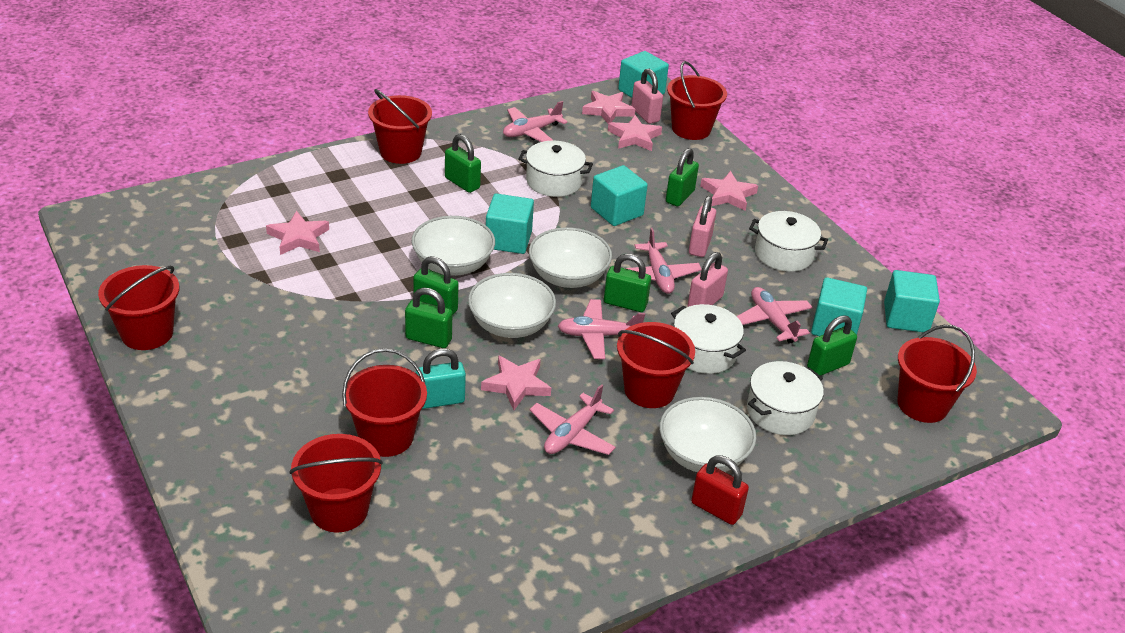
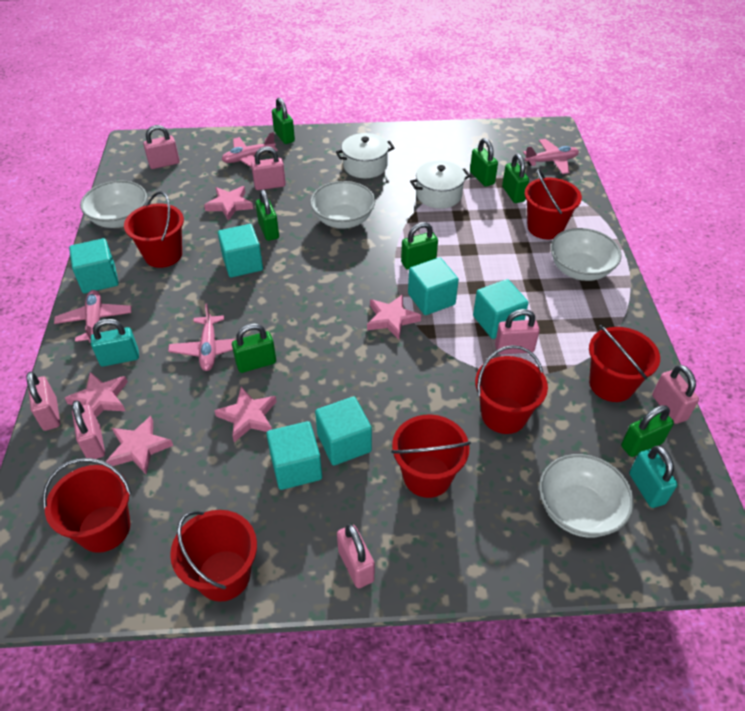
green padlock: [405,288,452,348] [413,256,459,316] [445,134,481,193] [604,254,651,312] [666,148,699,206] [807,315,857,376] = 6 -> [232,323,276,373] [255,190,279,241] [272,98,295,144] [401,222,438,269] [470,138,498,187] [502,154,529,203] [621,405,674,457] = 7
pink padlock: [631,69,663,124] [687,252,728,307] [689,196,716,257] = 3 -> [26,372,60,431] [72,400,105,459] [143,125,180,169] [251,147,286,190] [337,524,375,588] [495,309,540,355] [652,365,699,424] = 7
pink plane: [503,101,568,142] [529,384,616,455] [558,299,645,359] [625,228,702,294] [737,287,813,344] = 5 -> [54,290,132,343] [168,304,237,371] [222,132,278,168] [523,139,579,174] = 4
red padlock: [691,456,749,525] = 1 -> none = 0
turquoise cube: [486,193,534,254] [591,165,648,226] [618,51,669,98] [811,277,867,336] [884,270,940,333] = 5 -> [69,238,119,293] [218,224,263,278] [266,421,322,490] [315,396,372,466] [408,257,459,315] [473,279,528,339] = 6
turquoise padlock: [416,349,466,409] = 1 -> [91,319,139,367] [629,446,677,508] = 2
white pot: [518,141,593,197] [671,304,746,374] [747,361,824,435] [749,211,828,272] = 4 -> [336,133,394,178] [410,161,470,209] = 2

